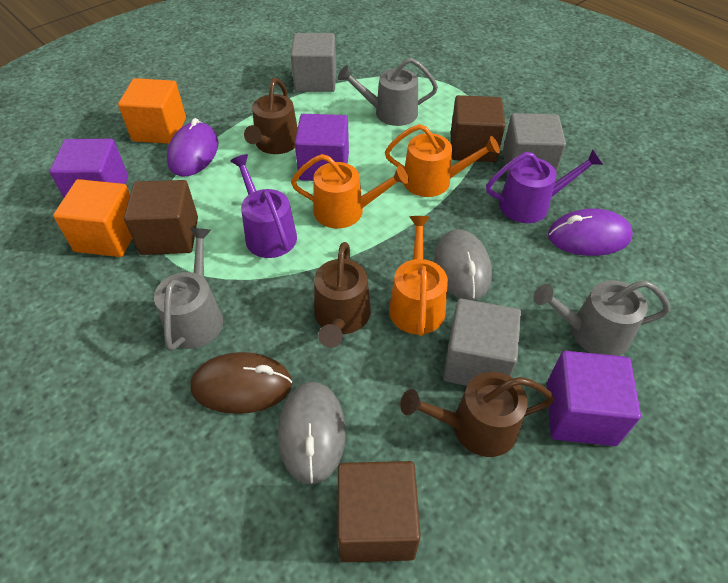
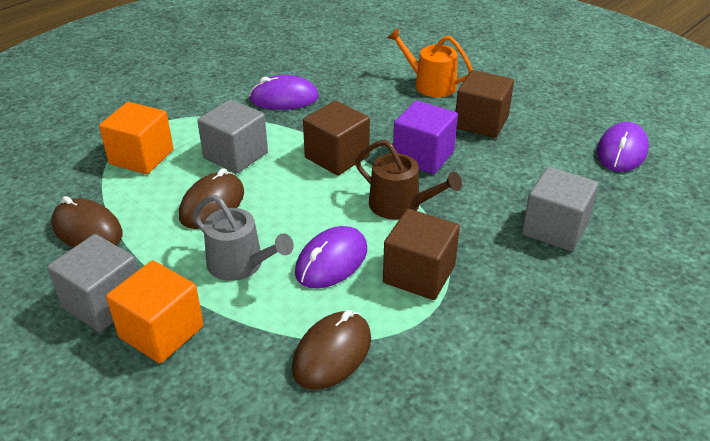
brown mouse: [190,352,292,414] = 1 -> [51,196,123,248] [179,168,244,229] [292,310,371,390] = 3
brown watering can: [244,78,298,154] [314,242,371,348] [400,372,554,457] = 3 -> [355,140,462,219] = 1
grey mouse: [278,381,346,484] [434,229,492,301] = 2 -> none = 0
grey watering can: [154,228,223,351] [338,58,438,126] [533,280,670,356] = 3 -> [193,195,294,281] = 1
orange watering can: [291,154,409,228] [385,124,500,197] [389,216,448,336] = 3 -> [387,28,473,97] = 1
purple cube: [50,139,128,198] [295,114,349,181] [547,351,641,446] = 3 -> [393,100,458,174] = 1
purple mouse: [167,118,218,176] [548,208,633,256] = 2 -> [249,75,319,110] [295,226,367,289] [597,122,649,172] = 3
purple watering can: [230,154,297,258] [486,149,603,223] = 2 -> none = 0

